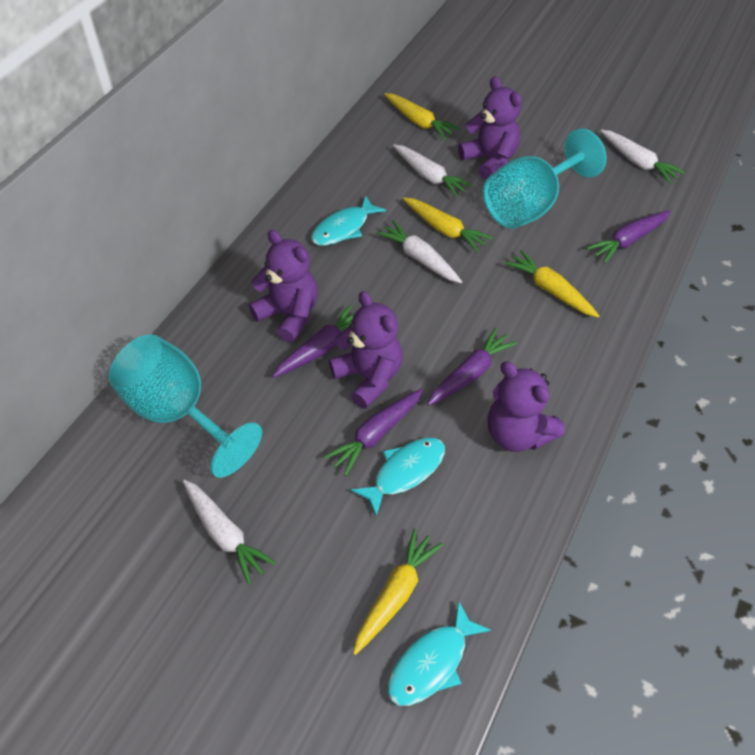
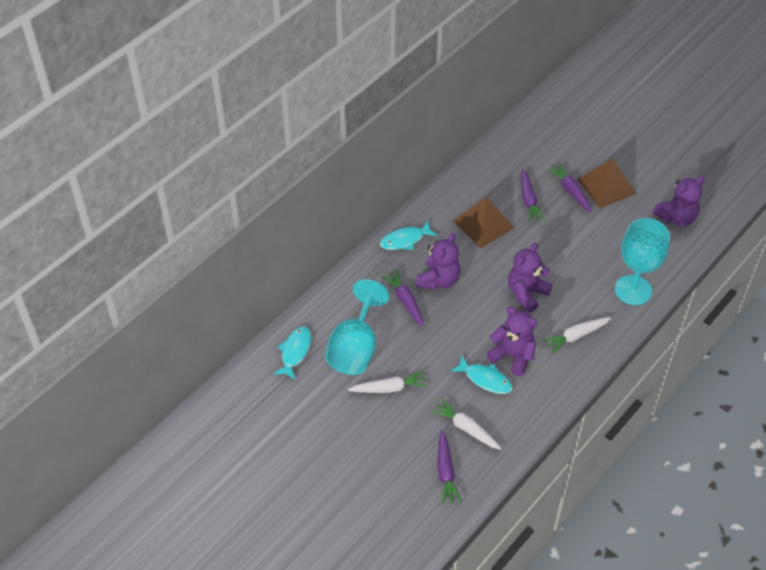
brown pyramid: none = 0 -> [453,197,514,248] [577,158,636,208] = 2
white carrot: [183,480,276,585] [376,220,462,283] [393,144,473,198] [601,129,685,184] = 4 -> [348,371,427,393] [431,398,502,450] [543,317,611,354] = 3
yellow carrot: [353,528,443,655] [384,93,460,140] [403,197,493,252] [504,250,599,317] = 4 -> none = 0

